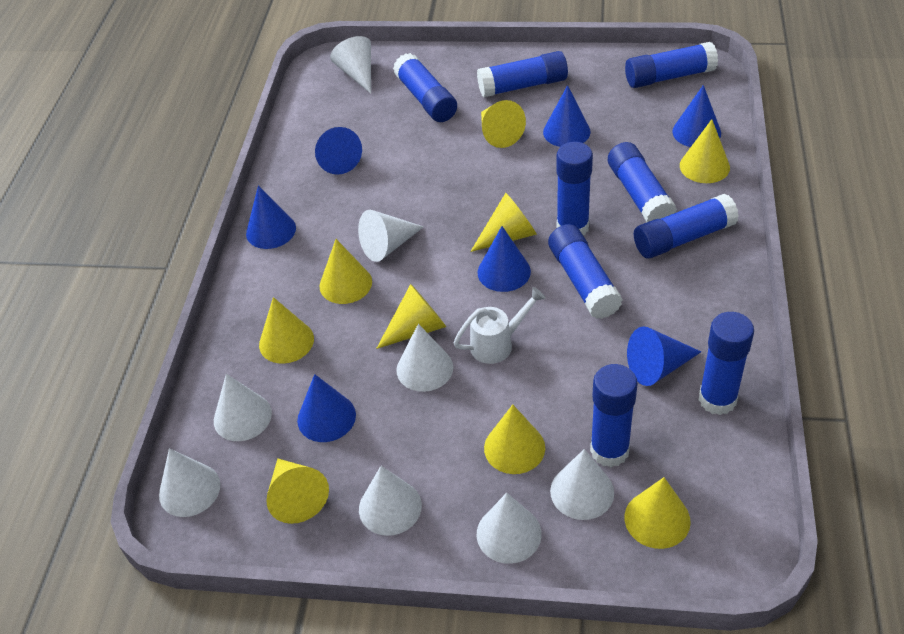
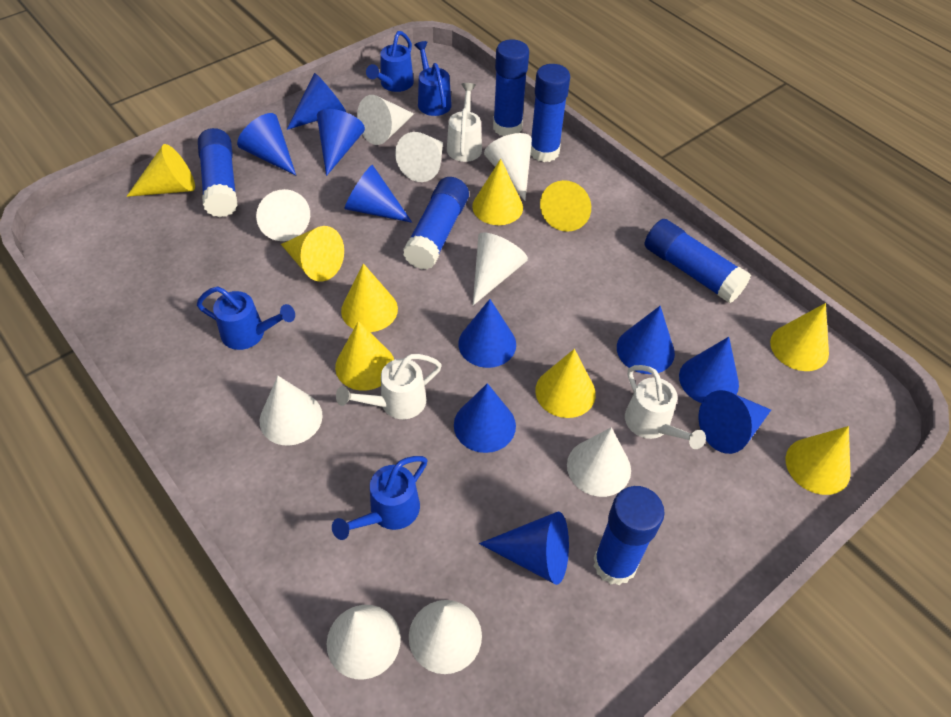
blue cone: [246,185,296,249] [297,374,356,442] [315,127,362,175] [478,226,531,292] [543,85,591,147] [627,326,701,386] [672,85,721,147] = 7 -> [237,113,296,176] [287,73,346,130] [317,109,365,176] [345,165,412,223] [454,383,516,453] [458,299,516,368] [479,512,569,585] [617,306,675,374] [679,337,739,403] [698,390,771,454] = 10
blue glue stick: [393,53,457,122] [477,51,568,98] [548,224,623,319] [556,142,593,236] [590,364,638,467] [608,142,677,223] [625,42,718,88] [634,194,739,258] [699,312,754,415] = 9 -> [198,128,238,217] [403,177,469,270] [493,39,529,136] [530,64,570,162] [594,486,665,585] [645,219,751,303] = 6
blue watering can: none = 0 -> [197,286,295,350] [332,456,428,540] [366,31,414,92] [414,41,452,116] = 4
white cone: [159,448,220,517] [214,374,272,441] [330,36,371,94] [358,210,424,262] [359,466,422,536] [396,324,453,392] [477,493,542,564] [550,449,614,520] = 8 -> [256,189,310,241] [260,376,323,446] [327,605,401,680] [357,95,414,145] [395,132,443,182] [409,600,482,674] [473,233,528,305] [484,133,532,201] [567,428,631,497] = 9
white watering can: [454,287,546,364] = 1 -> [336,354,442,419] [447,83,482,162] [625,365,706,449] = 3

